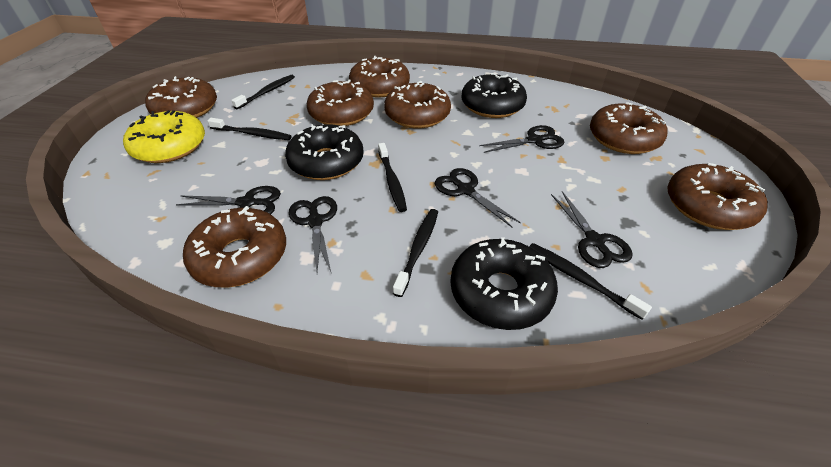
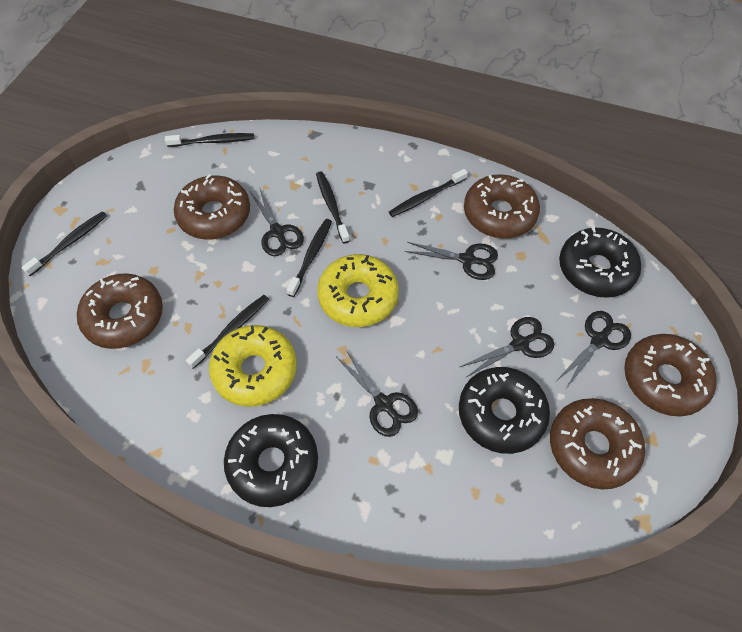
black toothbrush: [207,118,291,140] [231,75,295,109] [378,143,407,212] [393,209,438,297] [529,243,652,320] = 5 -> [21,211,107,276] [165,133,254,147] [186,295,269,369] [287,219,332,297] [316,171,350,243] [389,169,468,217] = 6
brown donut: [145,76,217,118] [183,206,286,287] [307,80,374,126] [349,56,410,98] [384,81,451,128] [590,102,667,154] [667,163,768,230] = 7 -> [77,273,163,349] [174,174,250,240] [464,174,540,239] [550,398,645,489] [624,334,717,417] = 5
yellow donut: [123,110,205,163] = 1 -> [209,325,297,407] [317,254,399,327] = 2

